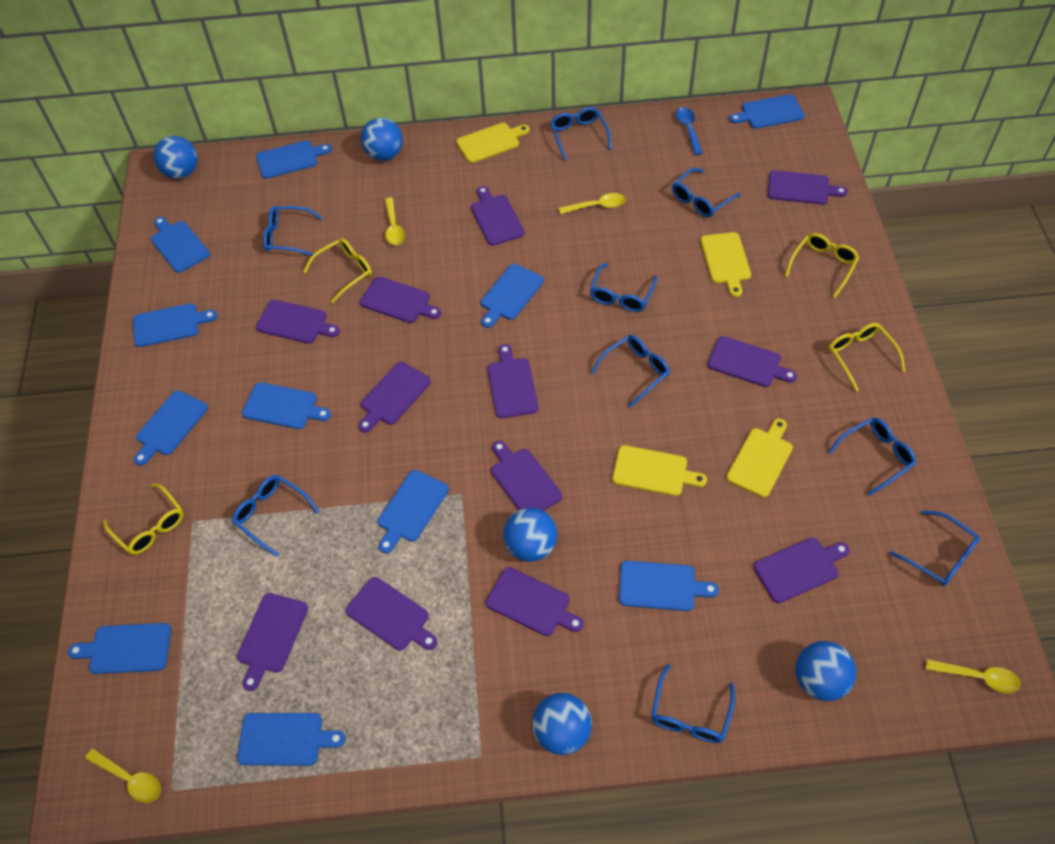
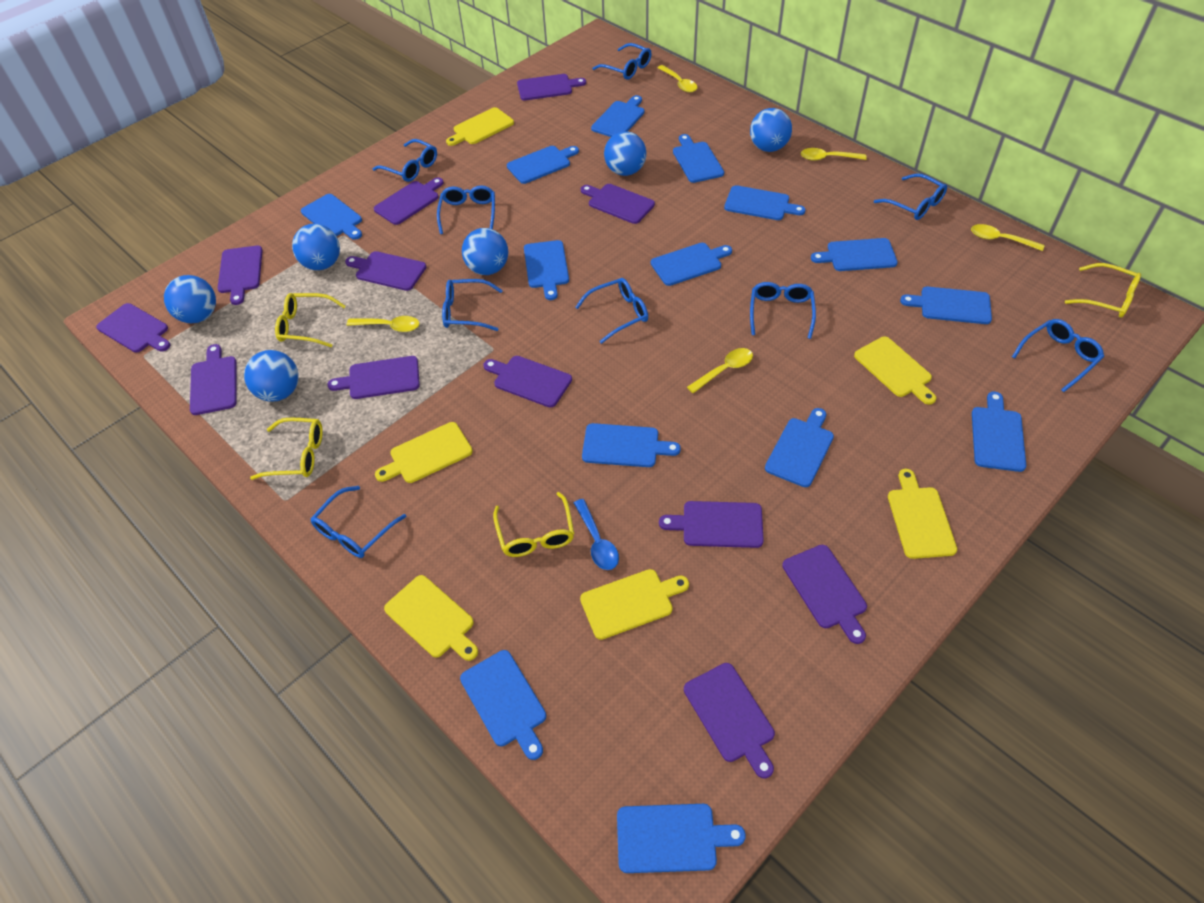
blue ball: [153,136,198,179] [361,118,403,161] [503,508,557,562] [532,693,592,755] [795,641,856,701] = 5 -> [164,275,216,323] [244,350,299,402] [292,224,340,270] [462,228,508,275] [604,131,646,176] [750,108,792,152] = 6
blue cutting board: [68,623,171,674] [133,303,217,347] [134,390,208,466] [151,217,210,273] [237,713,345,766] [242,382,331,429] [256,140,332,179] [378,470,449,553] [481,264,544,328] [619,561,719,611] [729,94,805,129] = 11 -> [301,194,362,240] [460,650,546,760] [507,146,579,184] [524,240,569,300] [582,423,681,467] [591,95,644,137] [617,804,746,873] [651,243,732,286] [673,134,724,183] [724,185,806,220] [765,408,834,487] [811,238,898,271] [900,287,992,324] [972,392,1026,472] = 14
yellow cutting board: [456,123,530,163] [612,445,707,496] [700,232,751,297] [726,419,793,497] = 4 -> [375,422,473,483] [384,575,478,661] [446,107,514,146] [580,569,689,640] [854,337,936,405] [888,469,957,559] = 6
yellow spoon: [85,748,161,803] [384,197,405,245] [559,193,625,214] [926,659,1021,693] = 4 -> [347,316,419,332] [658,65,697,92] [687,348,753,393] [801,148,867,161] [971,224,1044,251] = 5

